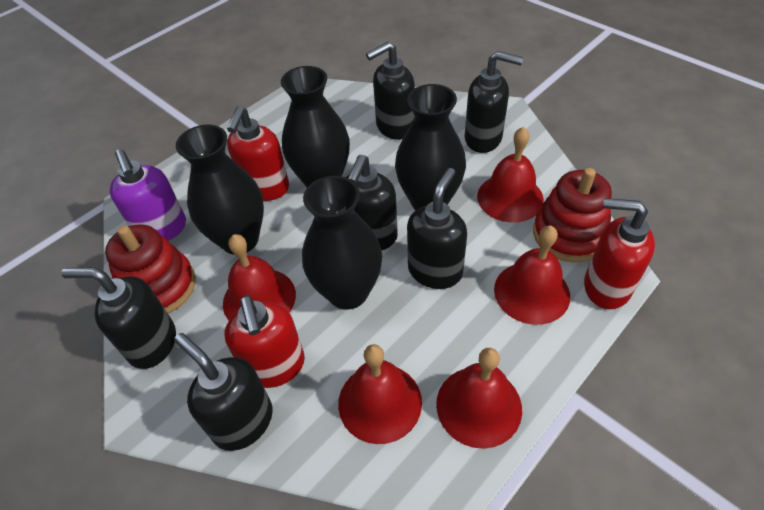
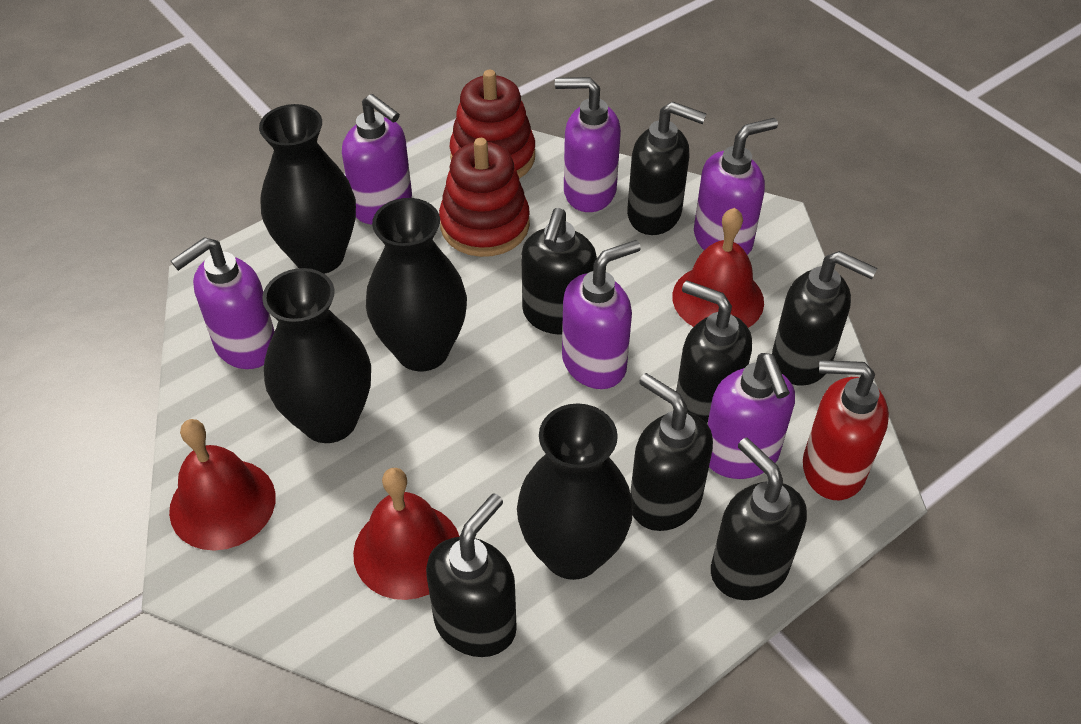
black soap dispenser: [61,267,176,369] [174,333,273,451] [346,155,398,250] [366,41,415,140] [407,168,467,289] [465,51,523,153] = 6 -> [426,493,517,657] [521,208,597,335] [627,101,706,235] [630,373,713,531] [676,280,752,423] [711,437,807,600] [772,251,877,386] = 7
purple soap dispenser: [109,149,186,241] = 1 -> [171,237,275,369] [342,94,412,224] [555,77,621,212] [562,240,641,389] [694,118,778,255] [707,353,795,479] = 6
red bell: [223,234,296,320] [338,344,422,444] [436,348,522,449] [477,127,544,223] [494,226,570,325] = 5 -> [169,419,276,551] [353,468,460,600] [672,208,764,328] = 3
red soap dispenser: [224,295,305,388] [227,106,289,201] [584,198,655,309] = 3 -> [803,360,889,500] = 1

